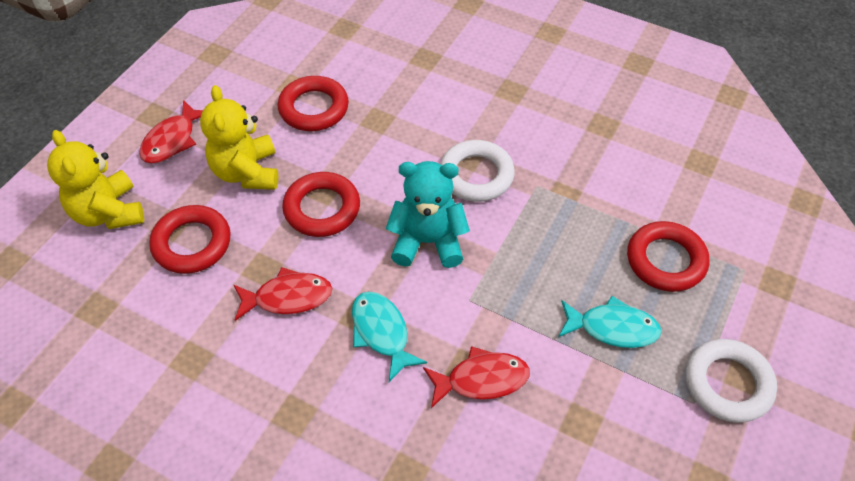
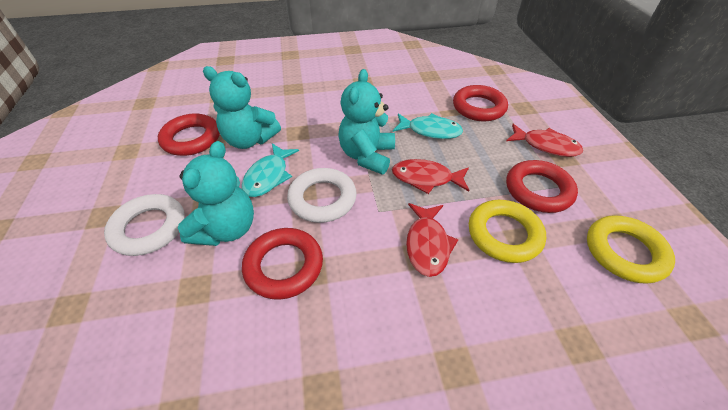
turquoise teddy bear: [386,161,470,268] = 1 -> [178,141,254,246] [203,66,281,149] [338,69,395,174] = 3
yellow ring: none = 0 -> [469,200,546,263] [587,215,675,284] = 2
yellow teddy bear: [47,130,144,229] [200,85,278,190] = 2 -> none = 0

